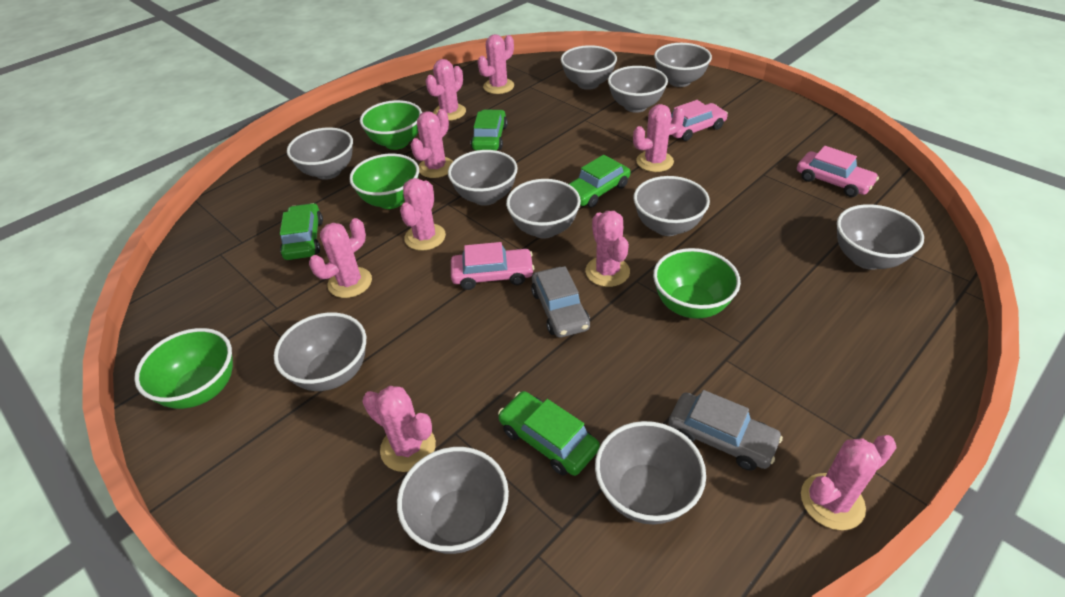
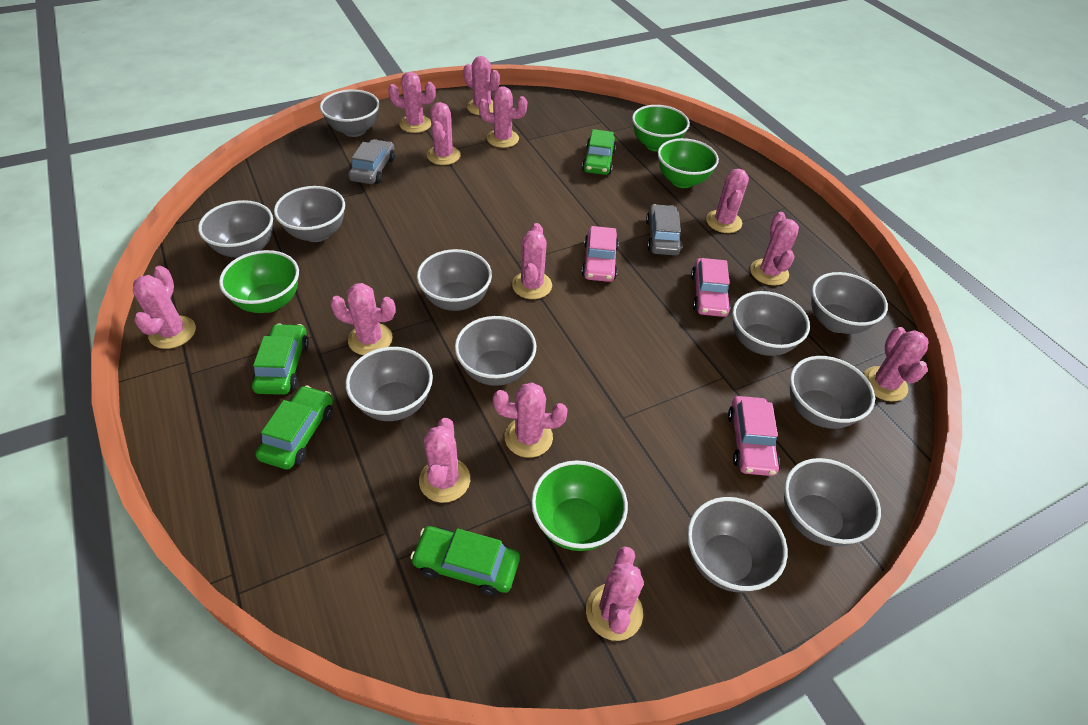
pink cactus: [309,218,372,298] [362,386,436,472] [400,178,446,251] [411,109,453,178] [425,59,466,121] [478,34,514,94] [586,211,630,287] [633,104,685,172] [801,435,897,530] = 9 -> [133,266,196,349] [330,283,396,355] [388,72,436,133] [419,418,470,503] [427,102,461,165] [463,56,500,115] [479,86,527,148] [493,382,568,458] [512,223,552,299] [586,546,644,641] [706,169,749,233] [750,212,799,286] [863,327,928,401] = 13

